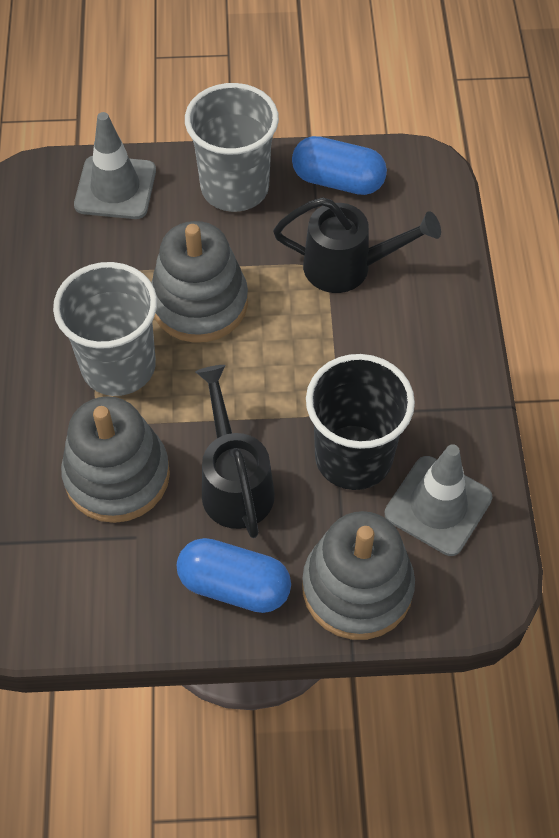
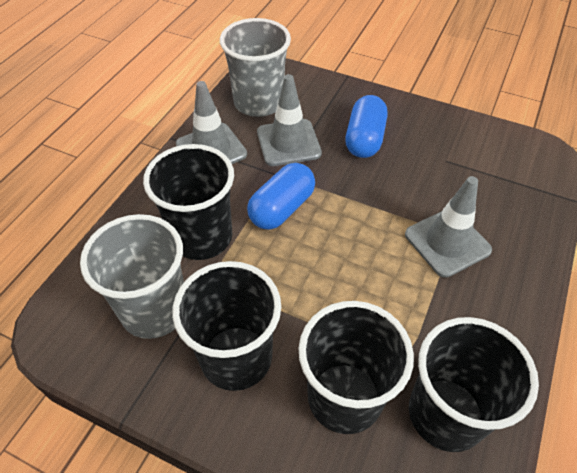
black cup: [306,354,415,490] = 1 -> [143,144,234,260] [172,261,281,391] [299,301,414,434] [409,317,539,452] = 4
black watering can: [195,365,275,538] [273,197,441,293] = 2 -> none = 0
grey stacking toy: [61,396,170,523] [151,221,248,343] [302,511,415,640] = 3 -> none = 0
grey traffic cone: [74,112,156,219] [385,444,492,556] = 2 -> [176,81,247,164] [257,74,322,166] [405,176,492,278] = 3

